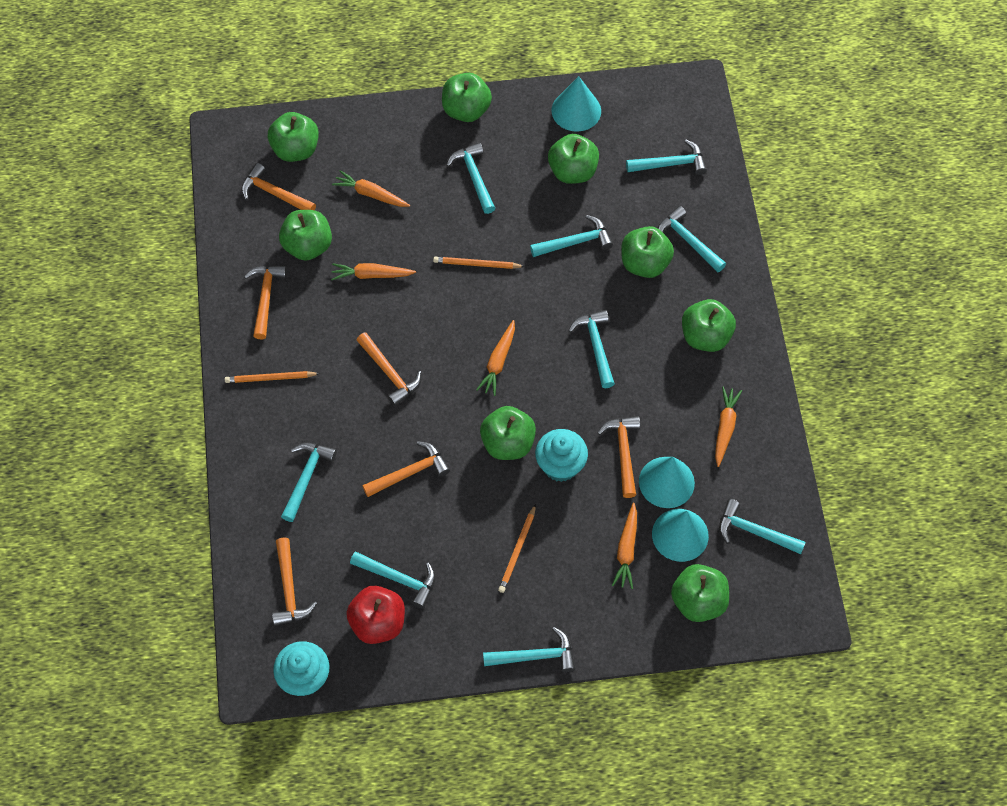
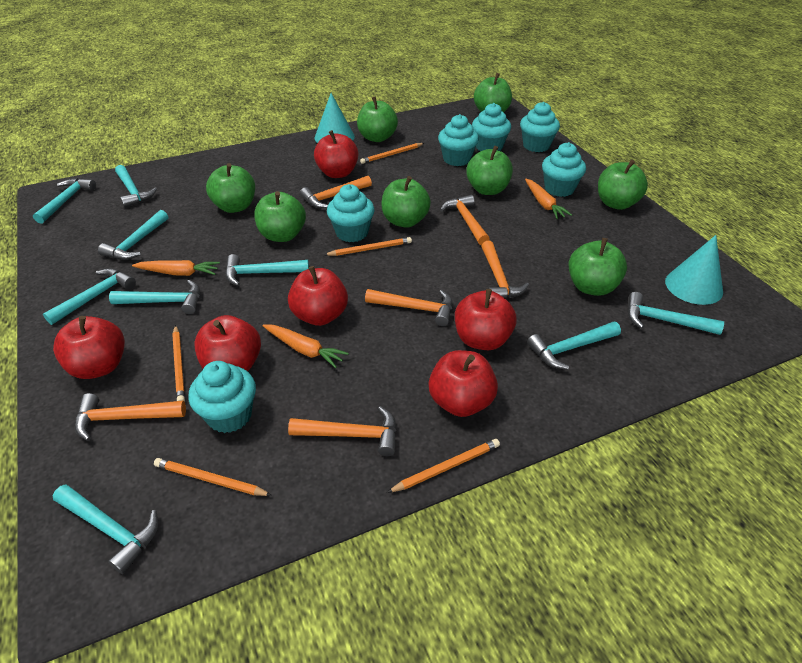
orange carrot: [331,263,416,280] [332,170,410,207] [476,320,515,396] [612,503,637,589] [715,386,742,467] = 5 -> [132,260,220,276] [262,325,349,368] [525,179,572,219] = 3
orange pencil: [225,371,320,383] [433,257,525,269] [498,504,536,593] = 3 -> [154,458,272,496] [172,325,185,402] [324,237,412,256] [360,143,424,164] [387,439,500,493] = 5
red apple: [346,586,405,644] = 1 -> [53,316,125,379] [194,315,261,371] [288,266,348,326] [314,130,358,178] [429,350,498,417] [455,289,517,350] = 6
turquoise cone: [551,76,601,132] [639,457,695,508] [652,509,709,562] = 3 -> [315,93,355,143] [665,235,723,305] = 2
turquoise cupcake: [273,641,329,696] [535,429,588,482] = 2 -> [188,361,256,433] [327,184,375,242] [438,114,479,166] [472,103,511,151] [520,102,560,152] [542,142,586,197] = 6

